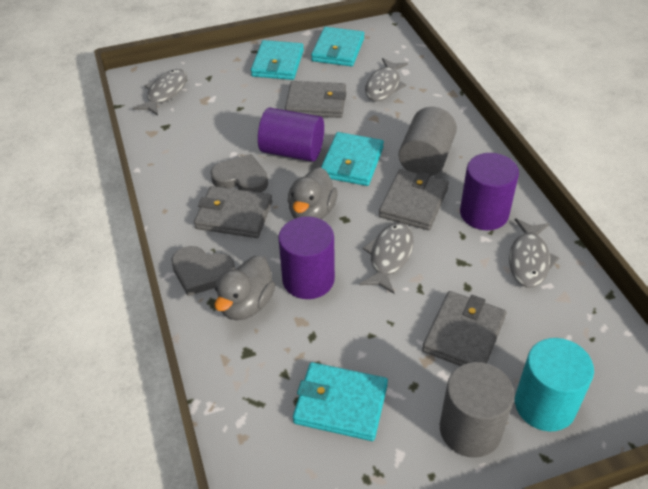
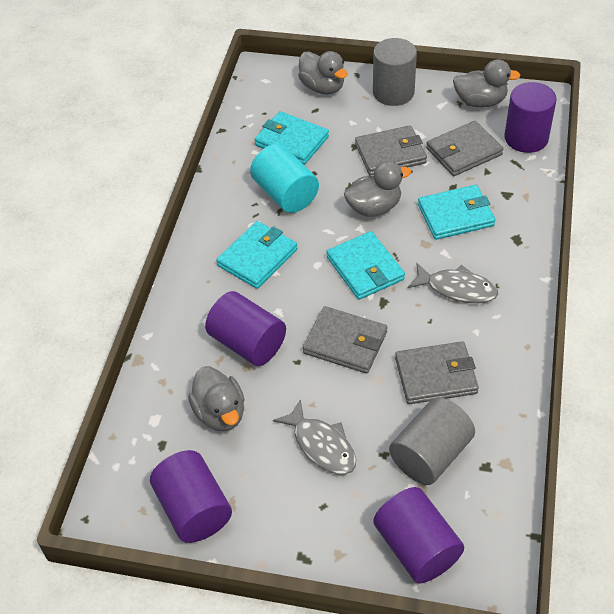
grey duck: [214,256,275,320] [288,167,338,220] = 2 -> [188,366,244,431] [298,51,348,94] [344,161,411,217] [453,59,520,108] = 4
grey fish: [133,69,187,116] [359,222,414,294] [365,58,408,101] [509,218,559,288] = 4 -> [273,399,356,475] [407,262,498,303] = 2
grey heart: [171,246,235,296] [210,154,268,193] = 2 -> none = 0
purple cylinder: [258,108,324,162] [278,216,335,299] [460,153,519,230] = 3 -> [150,450,232,543] [205,291,286,366] [373,487,464,583] [504,82,557,153] = 4

